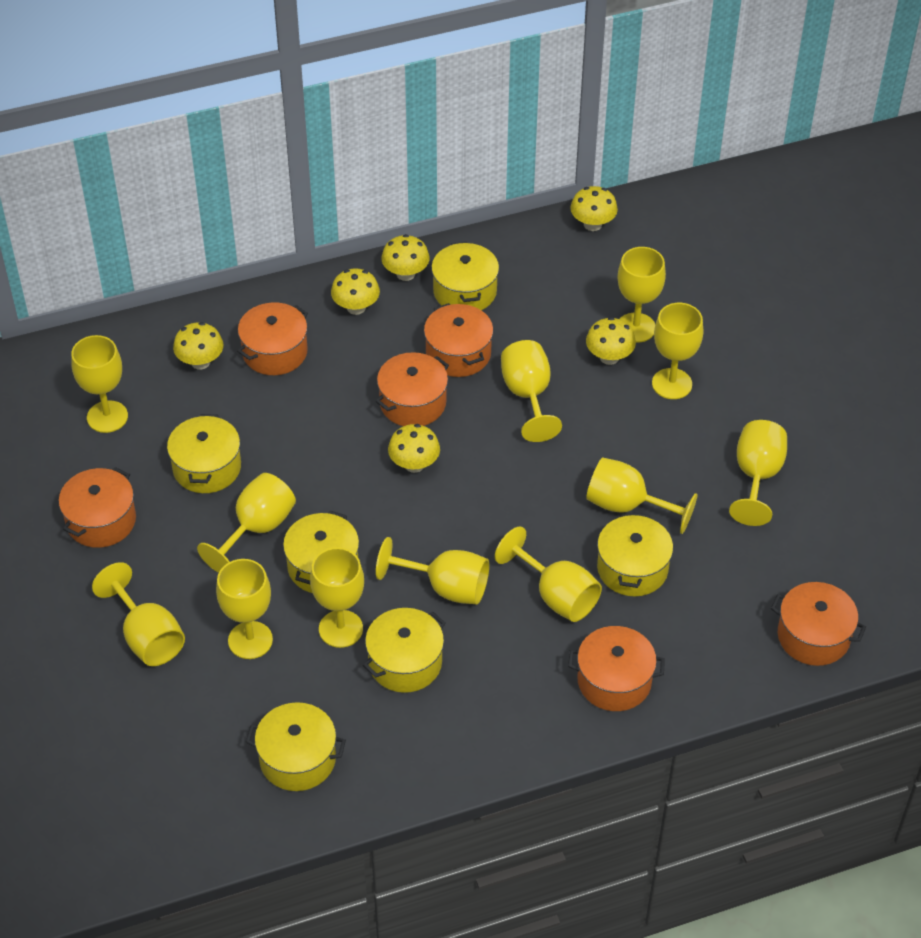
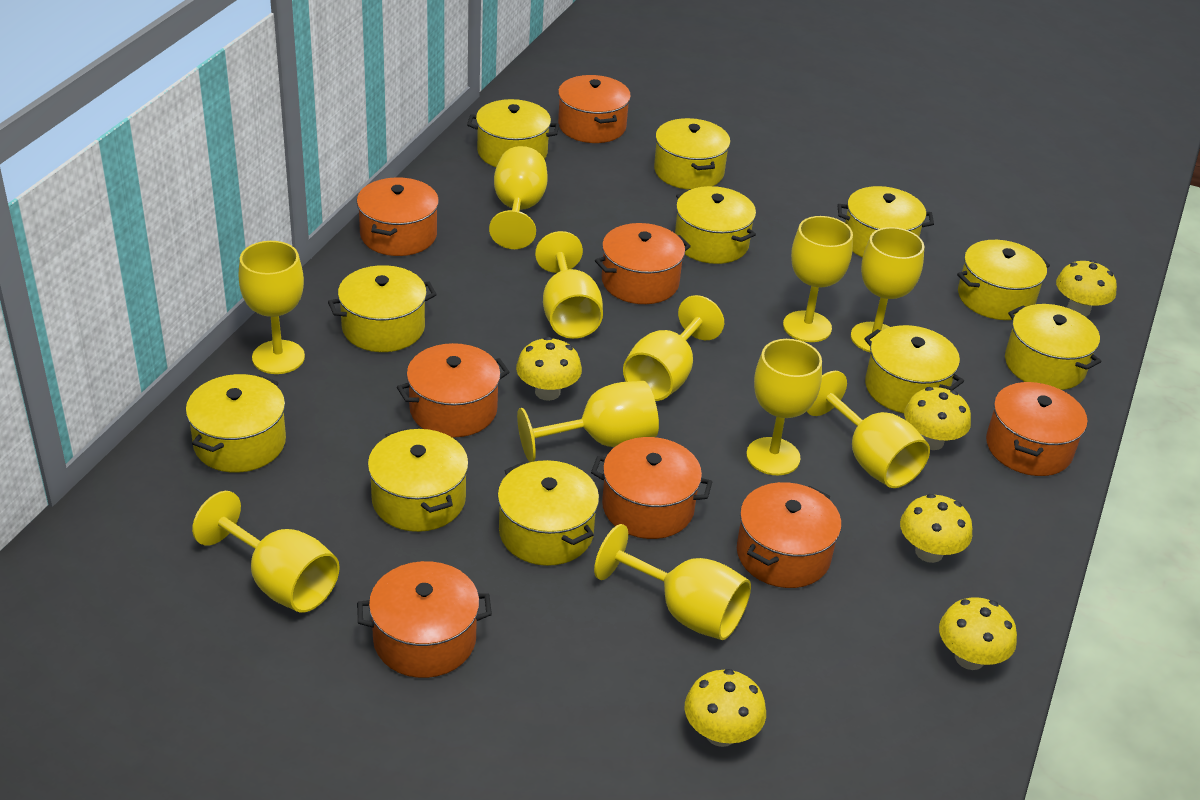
orange pot: [59,467,136,548] [237,302,308,375] [376,352,449,426] [424,303,493,377] [568,626,665,711] [771,582,866,666] = 6 -> [357,177,439,256] [357,561,492,678] [397,343,509,437] [558,75,631,143] [591,437,712,539] [595,223,691,304] [737,482,841,588] [986,382,1088,476] = 8
yellow goblet: [71,335,128,433] [92,562,185,666] [197,473,296,573] [216,559,273,659] [310,547,364,648] [376,537,489,605] [495,526,602,622] [501,340,562,442] [586,457,697,534] [618,247,666,343] [652,303,703,399] [729,420,787,526] = 12 -> [192,491,340,613] [238,241,305,374] [489,146,548,249] [517,381,659,462] [535,231,603,339] [594,524,751,640] [623,295,724,401] [746,339,822,475] [783,216,853,342] [806,371,930,488] [851,227,924,353] = 11
yellow pot: [167,414,241,493] [246,702,346,791] [283,511,359,593] [363,608,446,693] [431,242,499,310] [597,512,673,596] = 6 -> [186,374,286,473] [328,265,437,352] [368,428,469,532] [467,99,559,167] [497,460,599,566] [654,118,730,190] [675,186,756,264] [837,186,934,257] [864,325,964,414] [957,240,1050,320] [1005,304,1102,390] = 11

